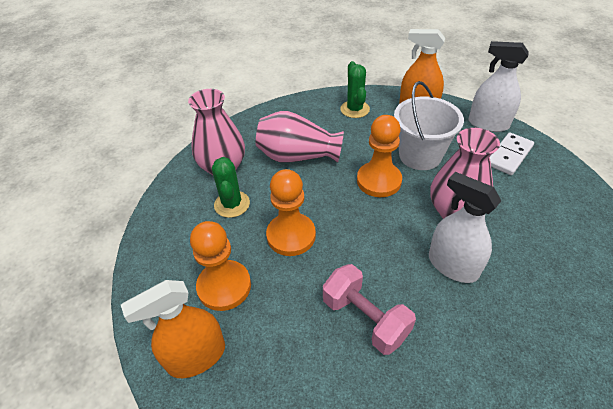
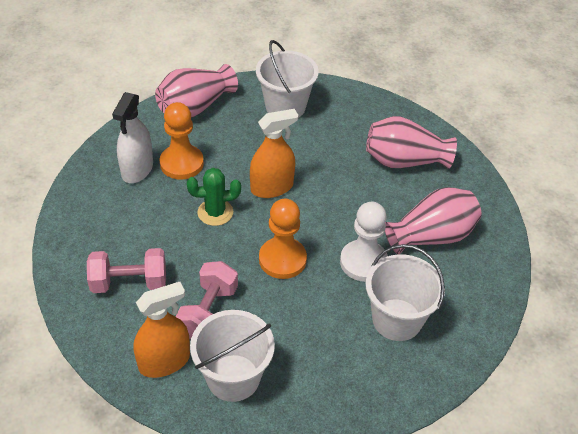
green cactus: [212,157,250,218] [340,61,370,118] = 2 -> [187,168,241,226] = 1
orange pawn: [190,221,251,311] [266,169,316,256] [357,115,402,197] = 3 -> [159,102,204,180] [259,199,307,279] = 2
pink dumbbell: [323,264,416,355] = 1 -> [87,248,166,293] [176,261,238,339] = 2
white bucket: [394,81,464,170] = 1 -> [190,310,275,402] [256,40,319,118] [365,244,445,341] = 3
white domino: [490,132,534,175] = 1 -> none = 0
white pawn: none = 0 -> [340,202,388,282] = 1
white spray bottle: [429,172,501,283] [469,41,529,132] = 2 -> [112,92,153,183] = 1

